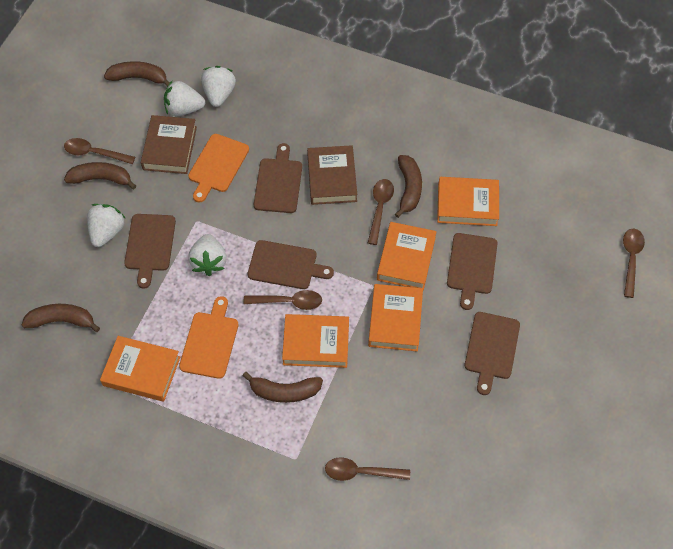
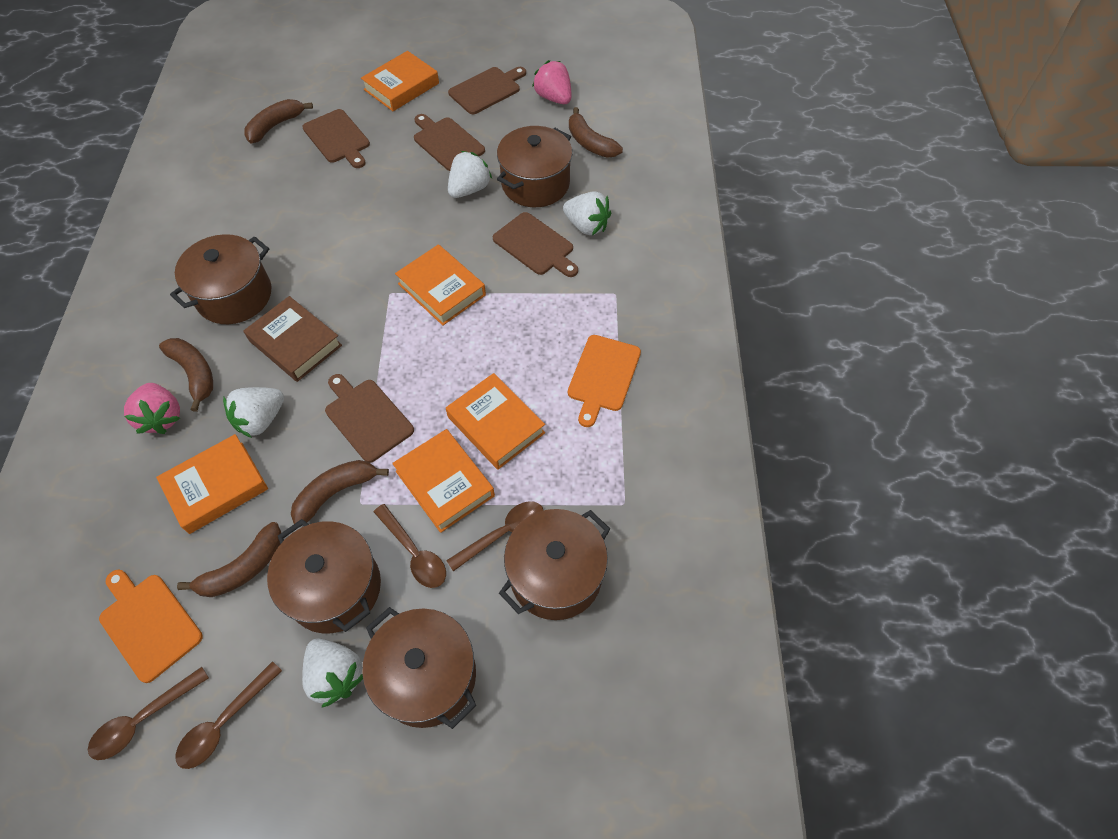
brown book: [141,115,197,174] [307,145,357,205] = 2 -> [244,296,342,382] = 1
brown pot: none = 0 -> [170,234,271,324] [267,519,381,633] [362,607,476,729] [497,126,572,207] [499,509,610,620] = 5
brown spoon: [64,138,135,164] [243,290,322,310] [325,457,410,481] [368,179,394,245] [623,229,645,298] = 5 -> [88,667,209,760] [176,661,282,769] [374,504,446,588] [446,501,544,571] = 4
pink strawberry: none = 0 -> [124,383,180,434] [532,60,572,104] = 2

